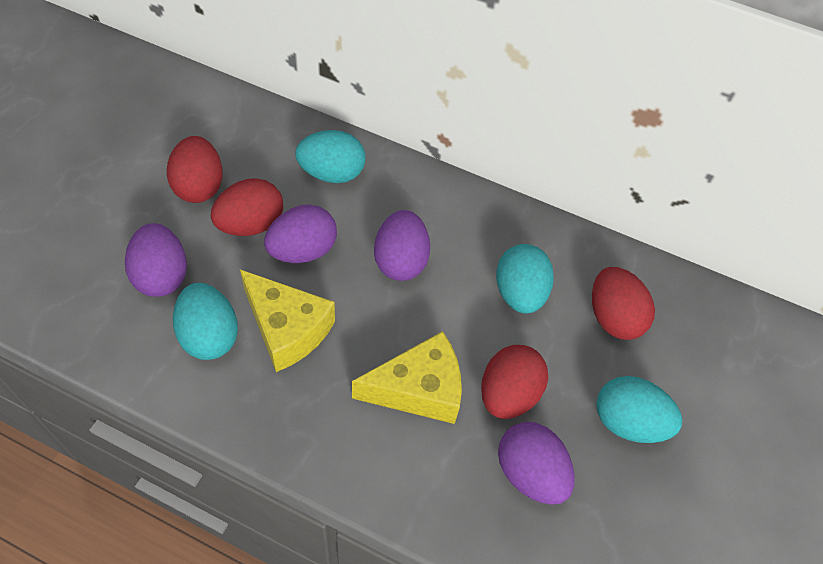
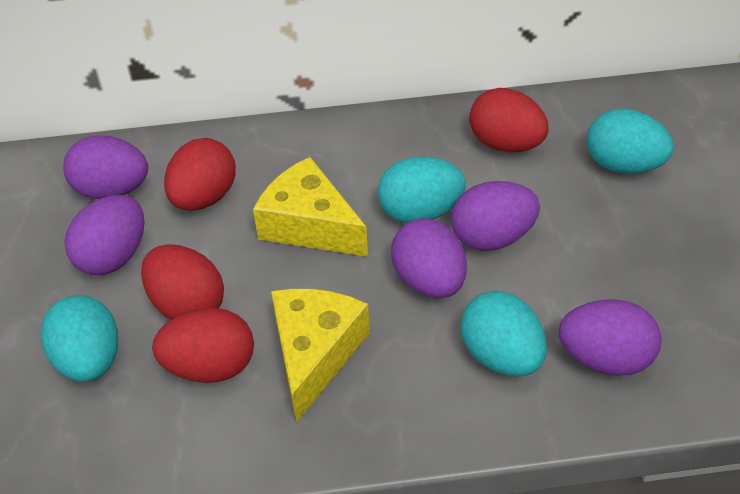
purple egg: [125,223,187,297] [264,205,337,263] [374,210,430,281] [498,422,575,505] = 4 -> [63,136,148,199] [64,195,144,275] [391,218,467,298] [451,181,540,251] [559,299,662,376] = 5

